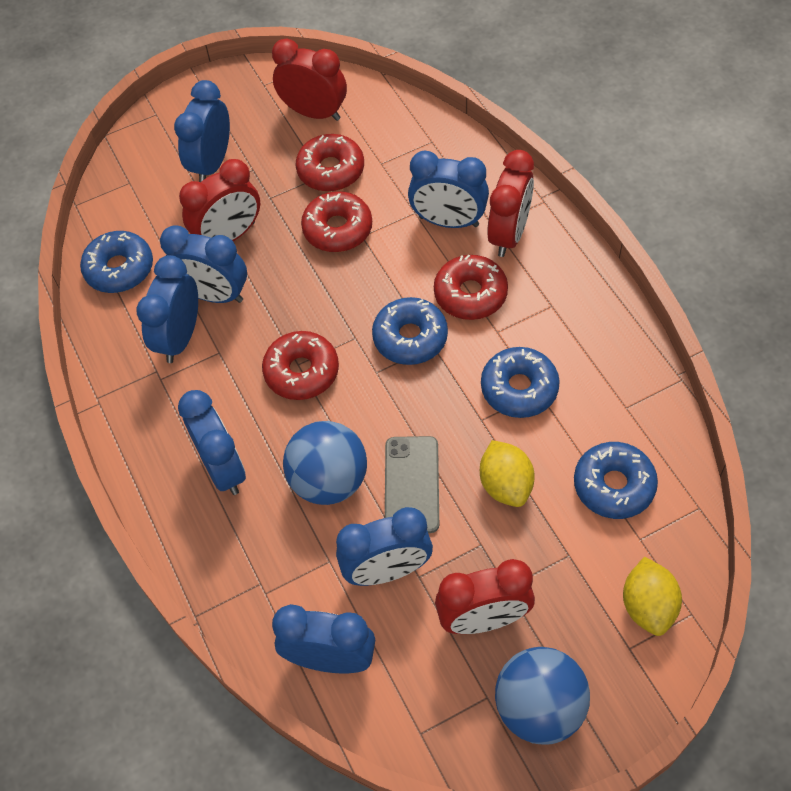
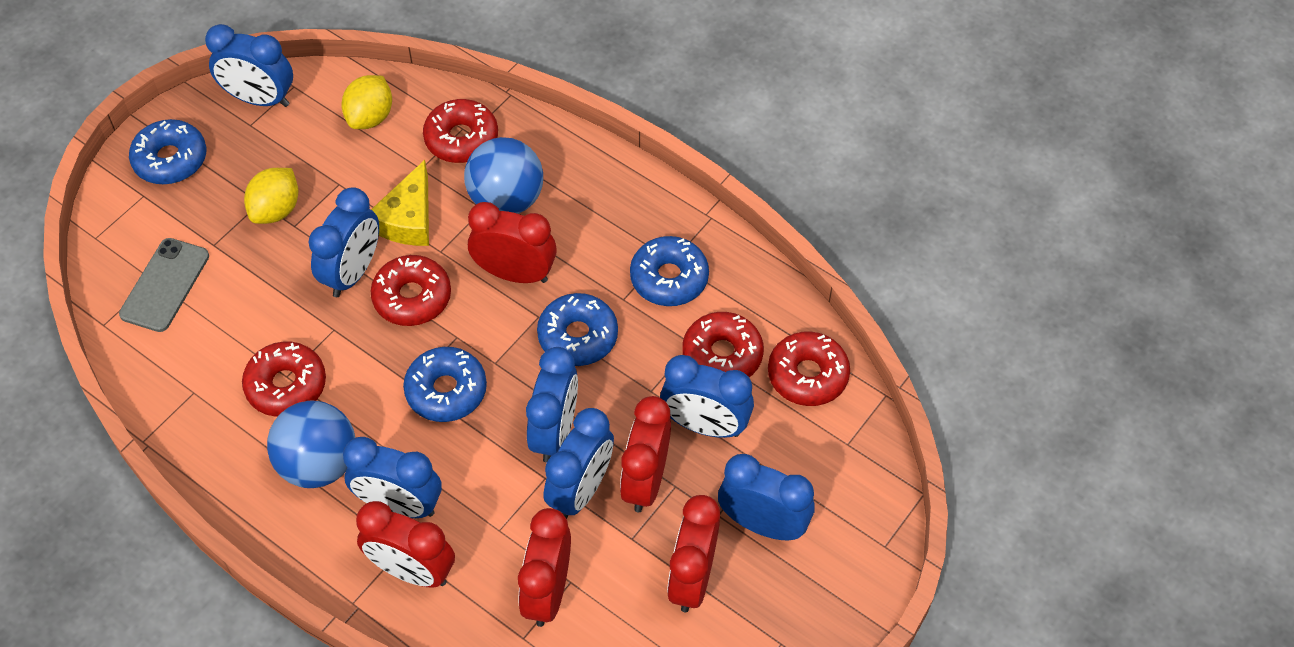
red clock: [179,159,260,241] [272,39,347,121] [435,559,535,634] [487,150,534,257] = 4 -> [356,501,455,588] [468,202,557,283] [518,508,571,627] [620,396,671,512] [667,495,720,612] = 5
red donut: [262,331,339,400] [296,134,364,192] [301,191,372,252] [434,254,508,320] = 4 -> [242,342,326,417] [371,255,451,326] [423,99,498,163] [682,312,764,377] [768,331,850,406] = 5
yellow cheese: none = 0 -> [371,160,429,246] = 1

